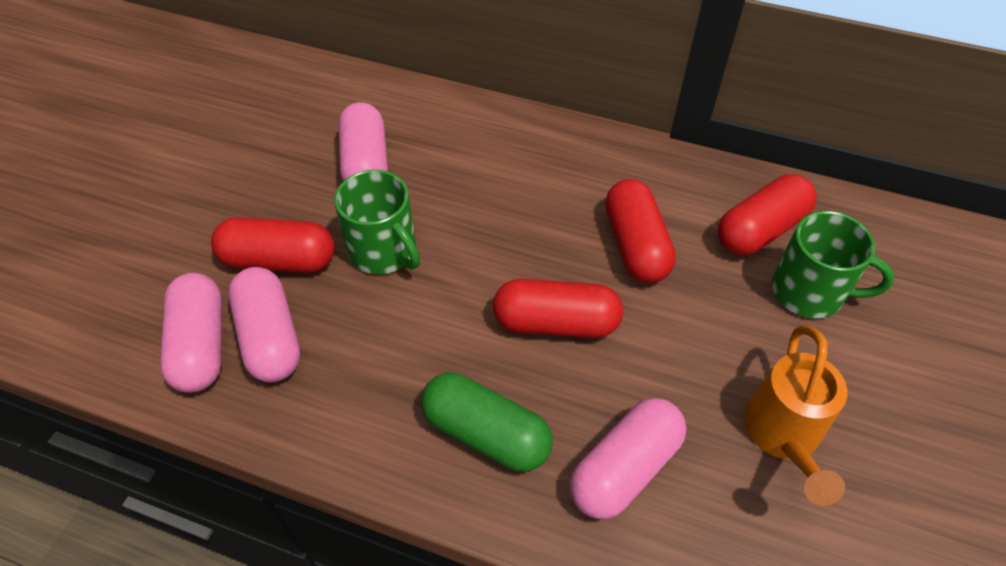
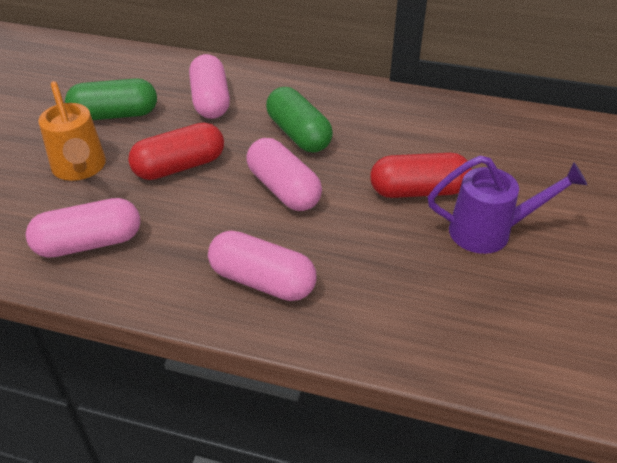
green capsule: [421,372,553,472] = 1 -> [65,78,157,120] [266,87,333,153] = 2
green mug: [334,170,420,274] [772,211,894,319] = 2 -> none = 0
purple watering can: none = 0 -> [428,156,587,254] = 1
red capsule: [211,217,335,273] [493,279,623,338] [605,179,676,283] [718,174,817,255] = 4 -> [128,122,224,180] [370,153,472,198] = 2

